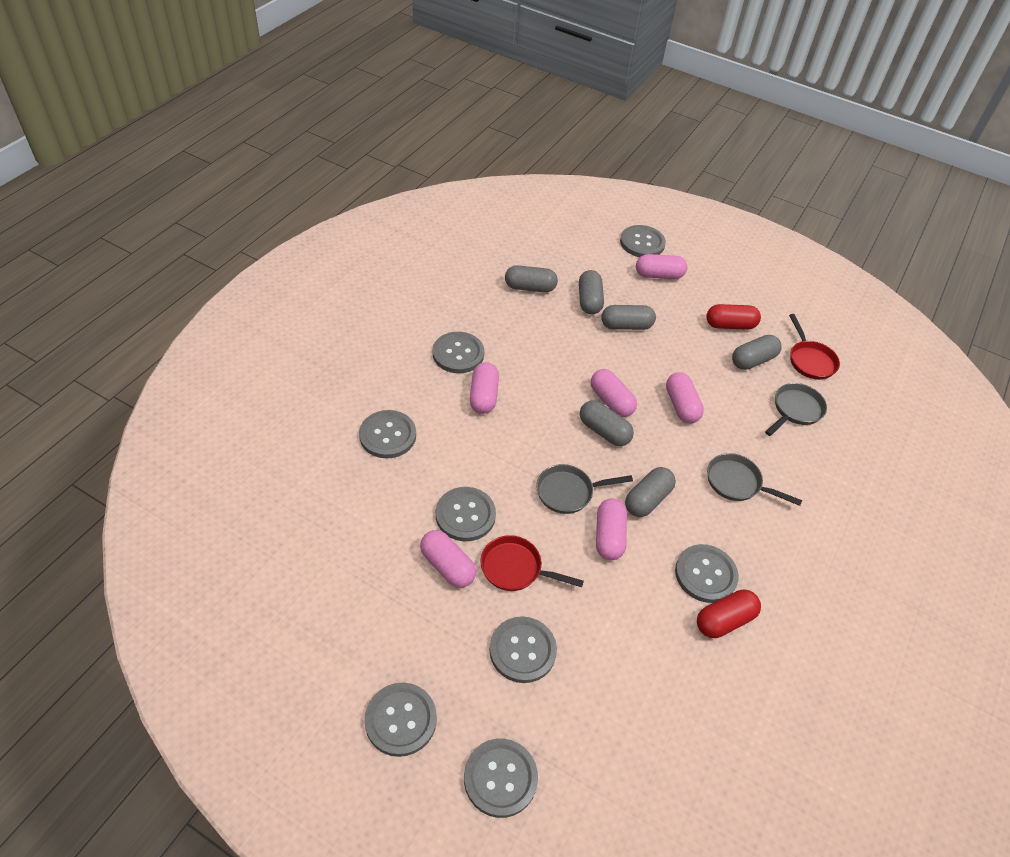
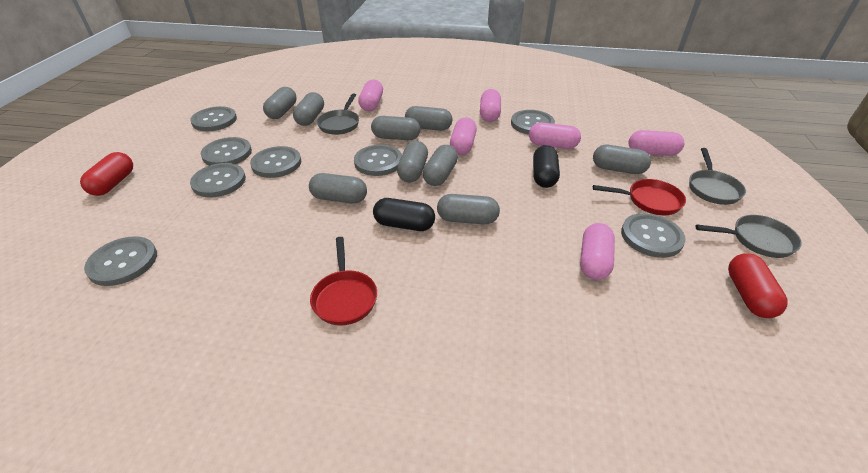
black capsule: none = 0 -> [373,198,435,231] [533,145,560,188] = 2
grey capsule: [505,265,558,292] [579,270,604,314] [580,400,634,446] [601,305,656,330] [625,467,676,517] [732,335,782,370] = 6 -> [263,87,297,119] [293,92,324,126] [309,173,367,204] [371,116,420,140] [397,141,428,182] [405,106,452,131] [423,145,458,186] [437,194,500,224] [593,145,651,174] = 9

